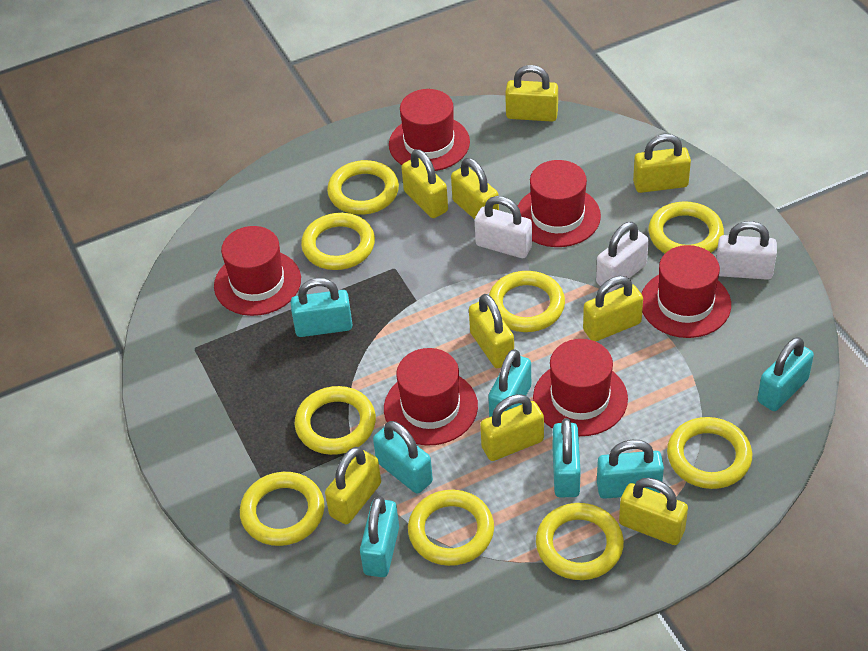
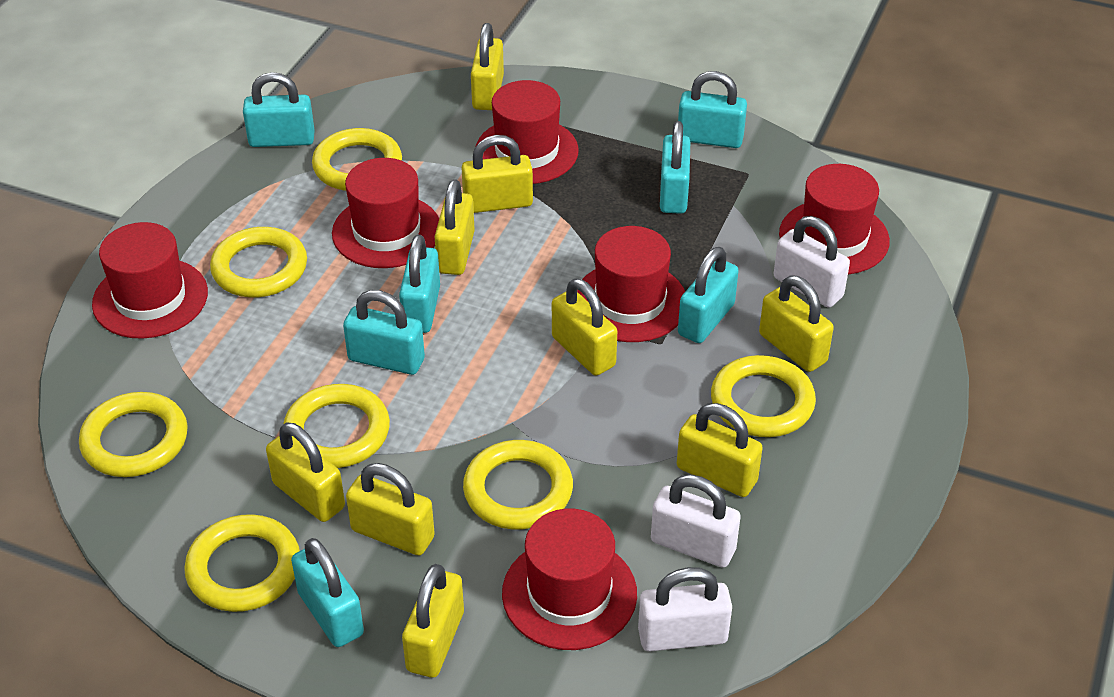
yellow ring: [240,472,325,546] [295,386,376,455] [301,213,375,270] [327,160,399,215] [408,490,494,566] [489,271,565,332] [536,503,624,580] [649,201,724,253] [667,417,752,489] = 9 -> [79,392,188,477] [184,514,300,612] [210,227,307,297] [284,384,390,468] [312,128,402,191] [463,440,573,530] [711,355,816,437] = 7

